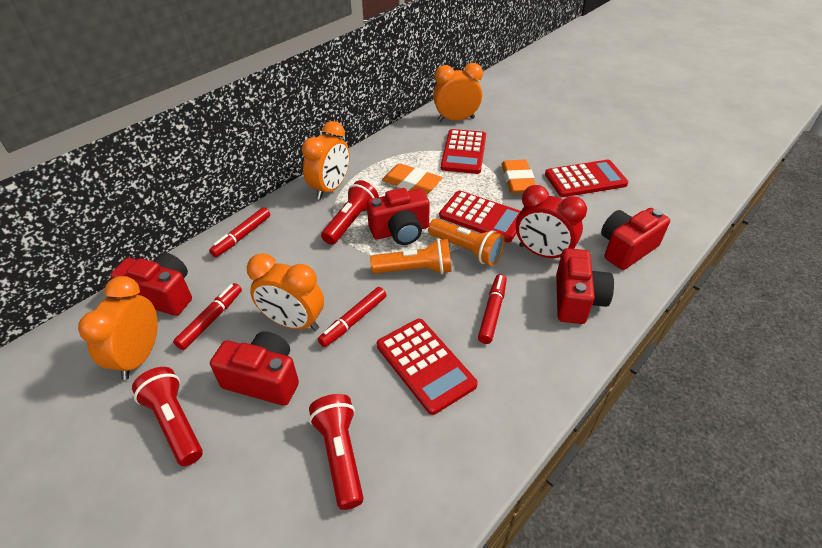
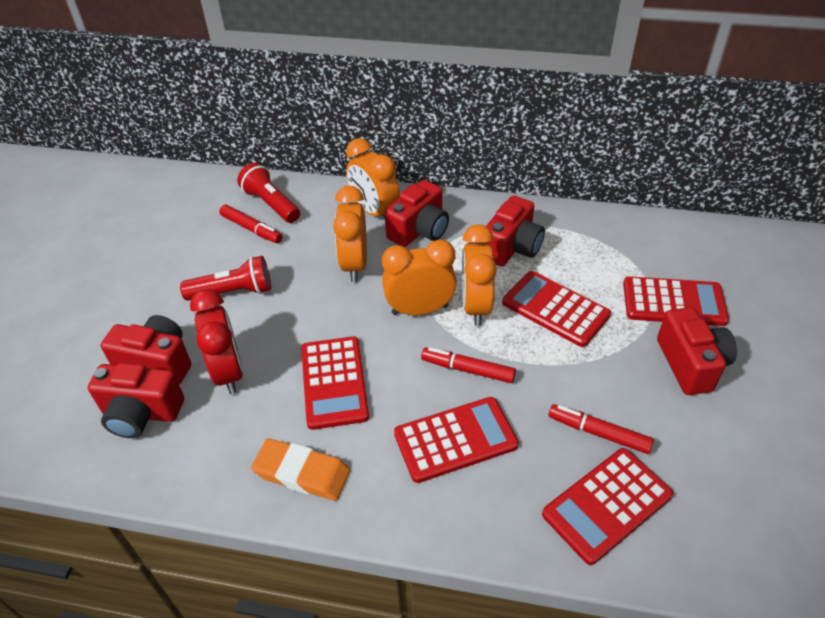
orange eraser: [382,163,442,194] [502,160,536,194] = 2 -> [251,438,350,501] = 1
orange flashlight: [370,239,451,274] [428,219,505,266] = 2 -> none = 0
red calculator: [377,319,478,415] [439,191,521,242] [441,129,486,174] [545,160,628,197] = 4 -> [301,336,369,430] [394,397,519,483] [502,271,611,347] [542,448,673,565] [623,276,729,326] = 5
red flashlight: [132,367,203,466] [309,394,364,510] [321,180,379,245] = 3 -> [180,256,271,301] [237,162,300,223] = 2
red marker: [173,283,242,350] [209,207,270,257] [318,287,386,347] [478,274,507,344] = 4 -> [219,205,282,243] [421,347,516,383] [549,404,654,454] = 3

